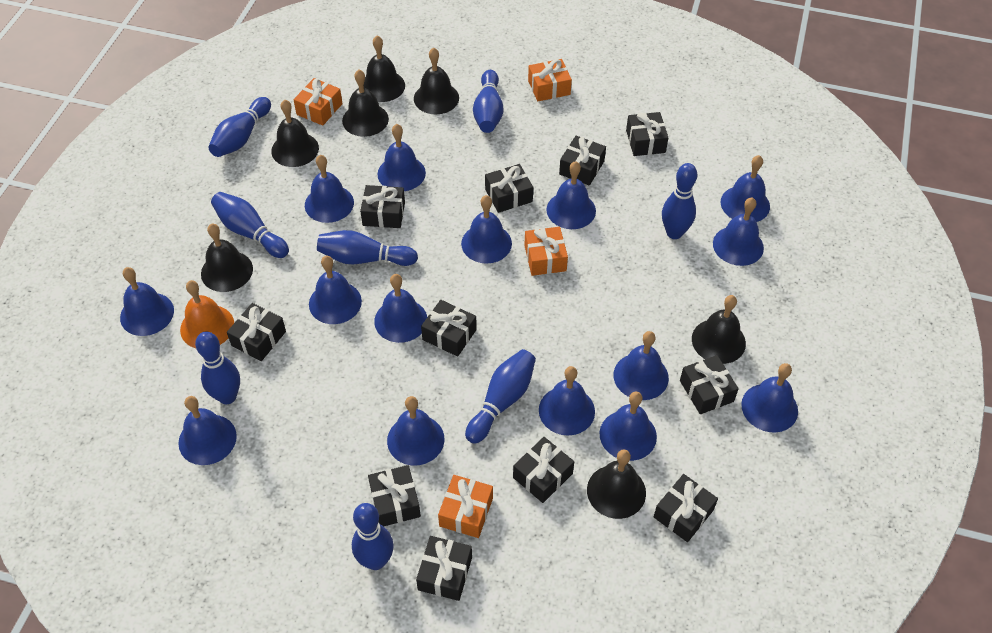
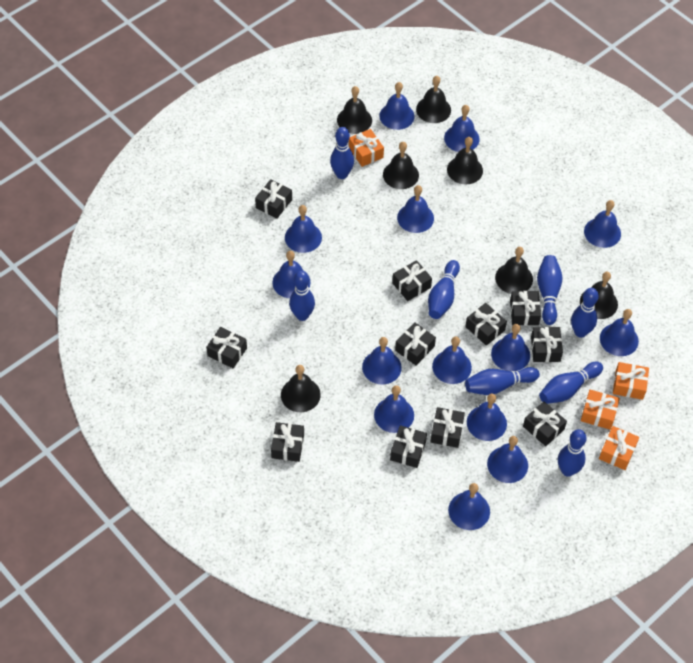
blue bell: [120,267,174,336] [178,396,237,465] [305,155,354,223] [309,256,362,324] [374,274,427,343] [377,124,426,191] [387,396,444,466] [461,195,512,263] [539,366,595,436] [547,161,596,229] [600,391,657,461] [614,331,669,400] [713,198,764,266] [721,155,770,222] [741,363,798,433] = 15 -> [272,251,310,298] [285,205,322,253] [362,337,402,385] [374,385,414,433] [379,82,415,130] [397,185,434,233] [432,336,472,384] [444,105,480,152] [448,483,490,530] [467,394,507,441] [487,436,528,483] [491,324,530,371] [584,200,621,248] [600,309,639,356] = 14
orange bell: [180,280,234,348] = 1 -> none = 0

